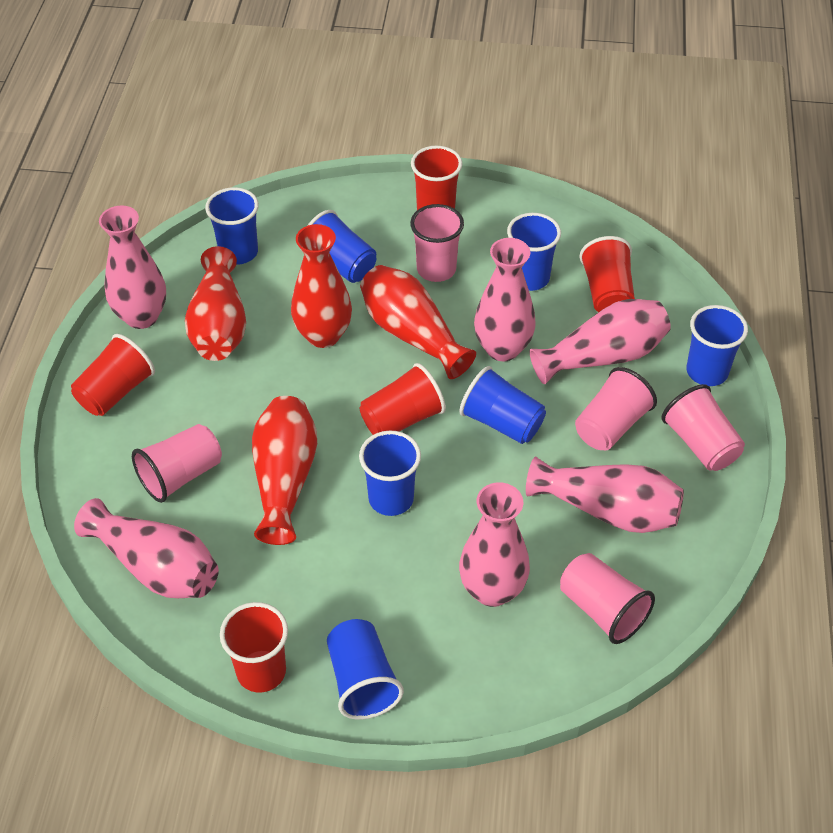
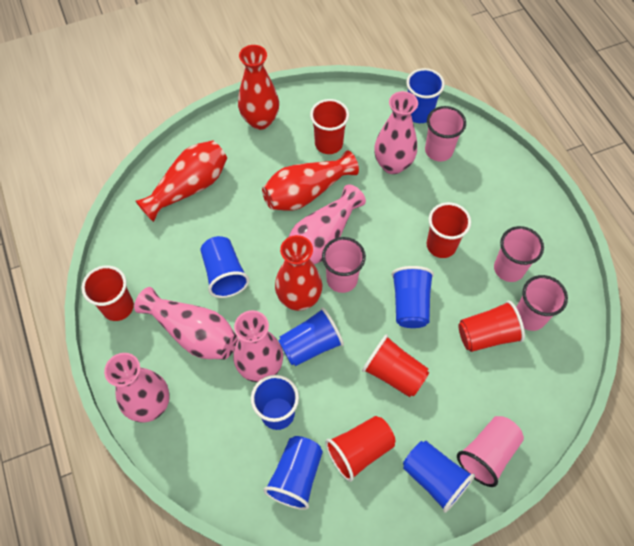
pink vase: [74,498,219,598] [99,206,166,329] [459,482,530,607] [474,238,536,362] [526,457,684,533] [530,299,671,384] = 6 -> [104,353,170,423] [134,287,238,359] [233,310,283,382] [289,185,366,264] [374,91,418,174] = 5
red cup: [71,334,155,416] [220,602,288,693] [360,363,446,435] [411,146,462,210] [579,236,635,312] = 5 -> [82,265,134,321] [310,99,349,154] [325,416,396,482] [362,334,429,397] [427,202,471,258] [458,301,525,352] = 6

